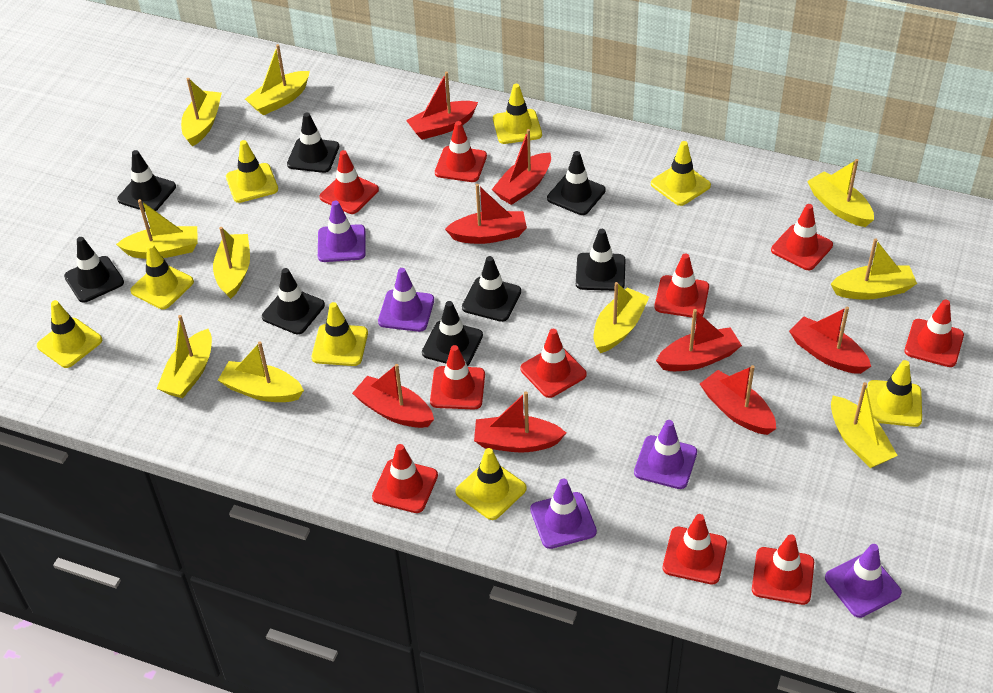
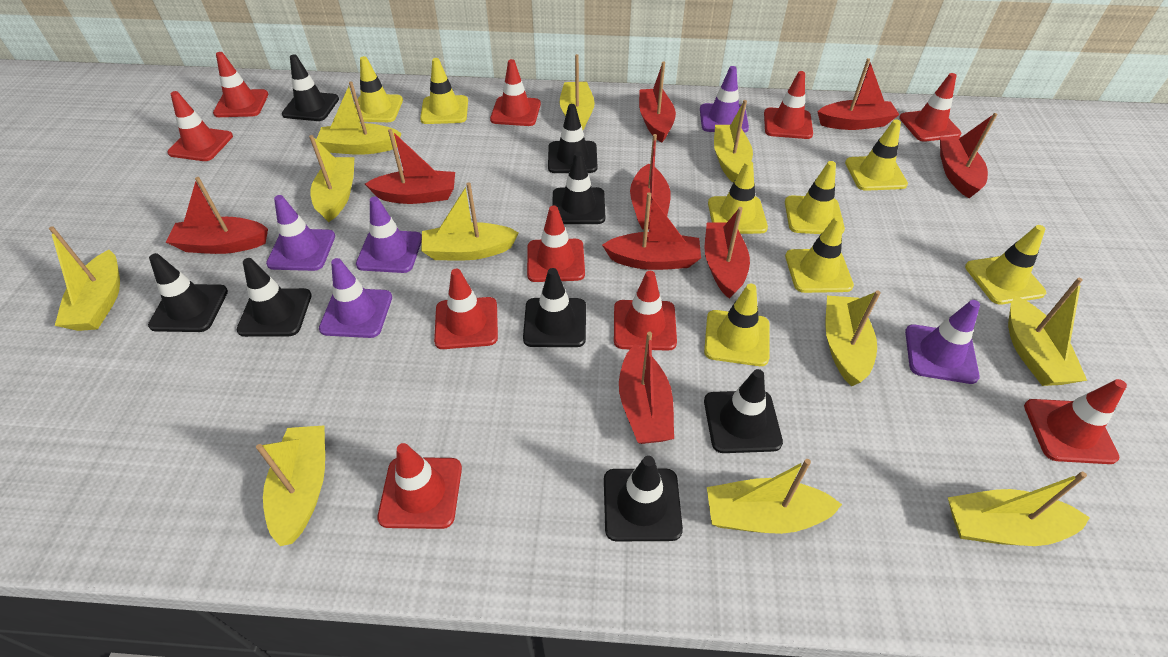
red boat: [352,364,434,428] [406,72,478,140] [445,184,527,244] [474,391,566,453] [491,129,551,205] [656,309,742,371] [700,365,776,435] [789,306,871,374] = 8 -> [166,177,268,254] [365,129,455,204] [602,193,701,270] [619,332,674,444] [630,134,671,229] [639,62,676,143] [705,207,750,299] [817,58,900,130] [940,113,997,198] = 9
yellow boat: [116,199,197,259] [157,315,212,398] [181,78,222,146] [213,227,250,299] [218,341,304,402] [245,44,310,115] [594,282,649,353] [807,159,874,227] [831,238,917,300] [831,382,898,468] = 10 -> [49,226,120,331] [256,425,325,546] [309,135,355,222] [316,81,402,155] [421,183,519,260] [560,54,595,130] [707,459,842,534] [714,100,753,183] [825,290,881,386] [948,472,1090,546] [1008,278,1087,386] = 11

